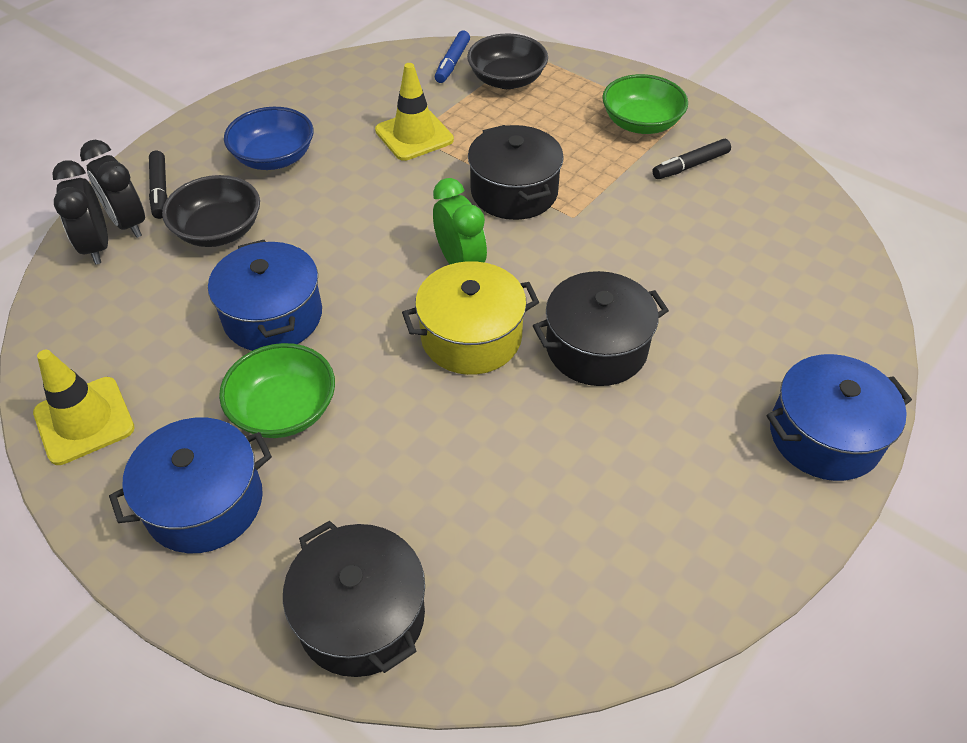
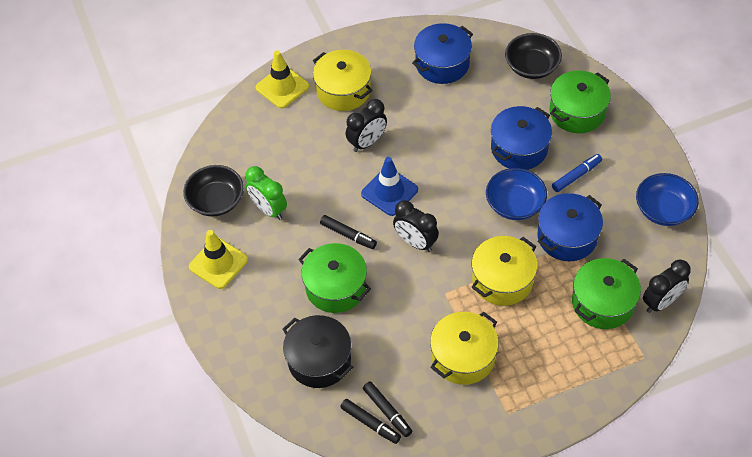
black clock: [52,160,108,264] [80,140,145,238] = 2 -> [346,99,387,152] [393,200,439,252] [643,259,691,313] = 3
black marker: [149,151,167,219] [652,139,731,179] = 2 -> [320,215,377,249] [340,399,401,444] [363,381,412,437] = 3
black pot: [283,521,425,677] [468,125,564,220] [533,271,669,386] = 3 -> [283,315,354,388] = 1
blue bowl: [224,107,313,170] = 1 -> [486,168,547,220] [636,173,699,226] = 2
blue traffic cone: none = 0 -> [361,157,418,216] = 1
green bowl: [219,343,335,438] [602,74,688,134] = 2 -> none = 0
green pot: none = 0 -> [298,243,371,313] [550,70,611,133] [572,258,641,329] = 3
yellow pot: [402,261,539,375] = 1 -> [313,50,373,111] [430,312,499,385] [471,236,537,306] = 3

